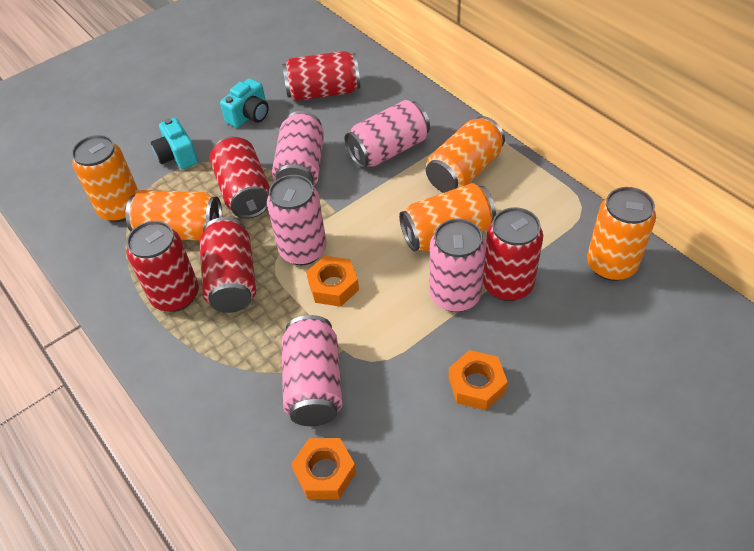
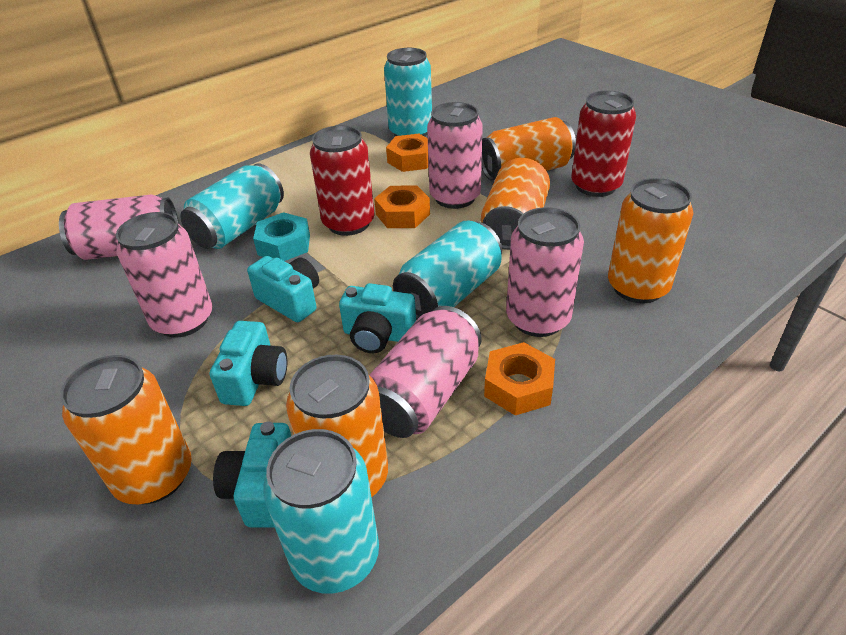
red can: [126,221,199,312] [199,217,256,313] [210,136,270,219] [282,51,360,101] [483,207,543,301] = 5 -> [310,125,375,236] [571,91,636,197] = 2
turquoise camera: [151,118,198,170] [220,78,269,128] = 2 -> [210,321,287,406] [213,421,291,528] [247,256,319,322] [339,283,416,353] = 4
turquoise can: none = 0 -> [180,163,284,249] [263,429,379,594] [384,48,432,136] [393,220,502,320] = 4
turquoise nut: none = 0 -> [253,212,310,261] = 1

